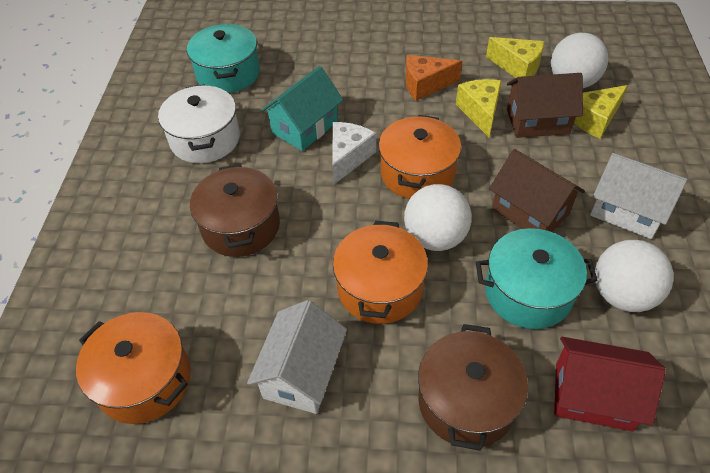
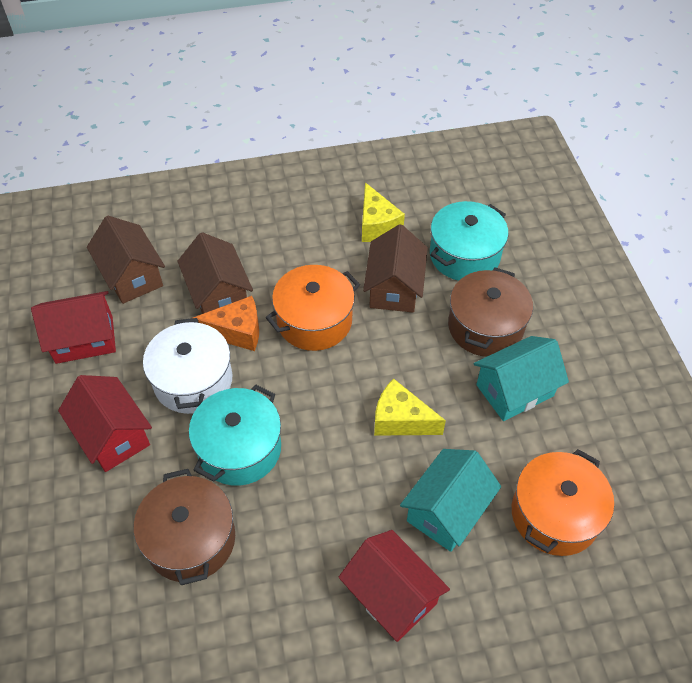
brown house: [489,149,585,232] [507,73,583,138] = 2 -> [87,216,165,304] [178,232,253,314] [363,224,428,312] = 3
orange pot: [76,312,191,424] [333,221,428,324] [379,115,461,199] = 3 -> [266,265,360,351] [512,449,614,556] = 2
red house: [554,337,666,431] = 1 -> [31,291,116,364] [58,375,152,472] [339,530,450,642] = 3
turquoise house: [261,66,343,151] = 1 -> [400,449,501,552] [474,336,569,421] = 2
white ball: [404,184,472,251] [551,33,609,88] [595,240,673,312] = 3 -> none = 0
white cheese: [332,122,376,184] = 1 -> none = 0
white house: [247,300,347,414] [590,153,687,239] = 2 -> none = 0
yellow cheese: [456,79,501,137] [486,37,544,78] [574,85,628,139] = 3 -> [362,182,405,242] [374,379,446,436] = 2

